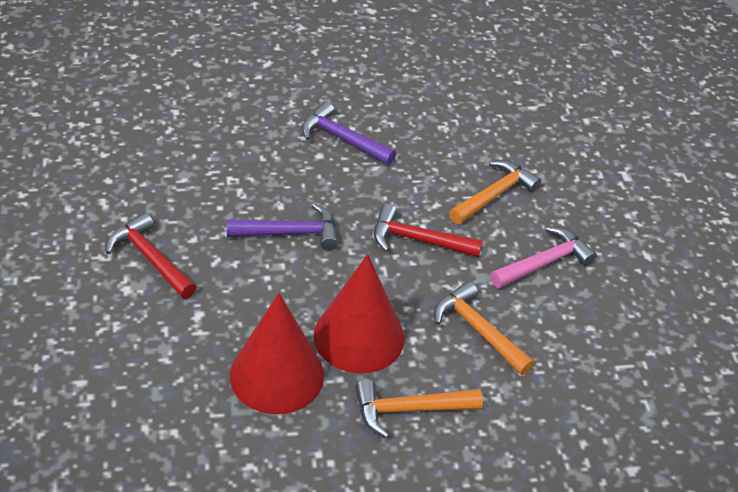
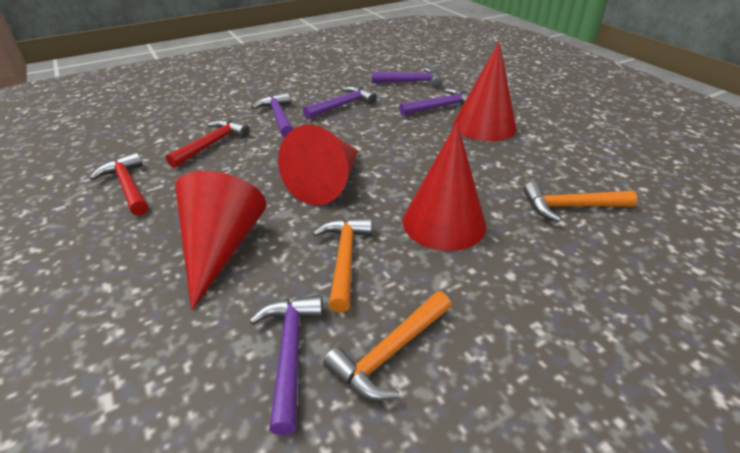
pink hammer: [490,227,597,288] = 1 -> none = 0
purple hammer: [227,203,338,250] [302,101,396,165] = 2 -> [250,295,323,435] [252,92,293,137] [303,86,377,119] [372,68,442,88] [399,89,468,116] = 5
red cone: [230,293,324,414] [314,254,404,373] = 2 -> [175,171,266,311] [278,125,358,205] [403,122,486,251] [453,42,516,142] = 4

